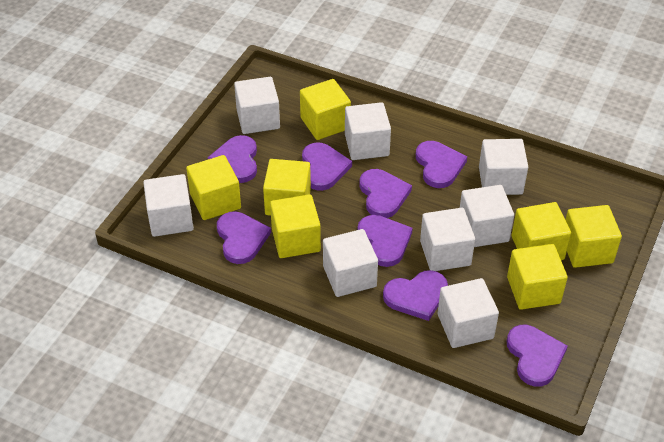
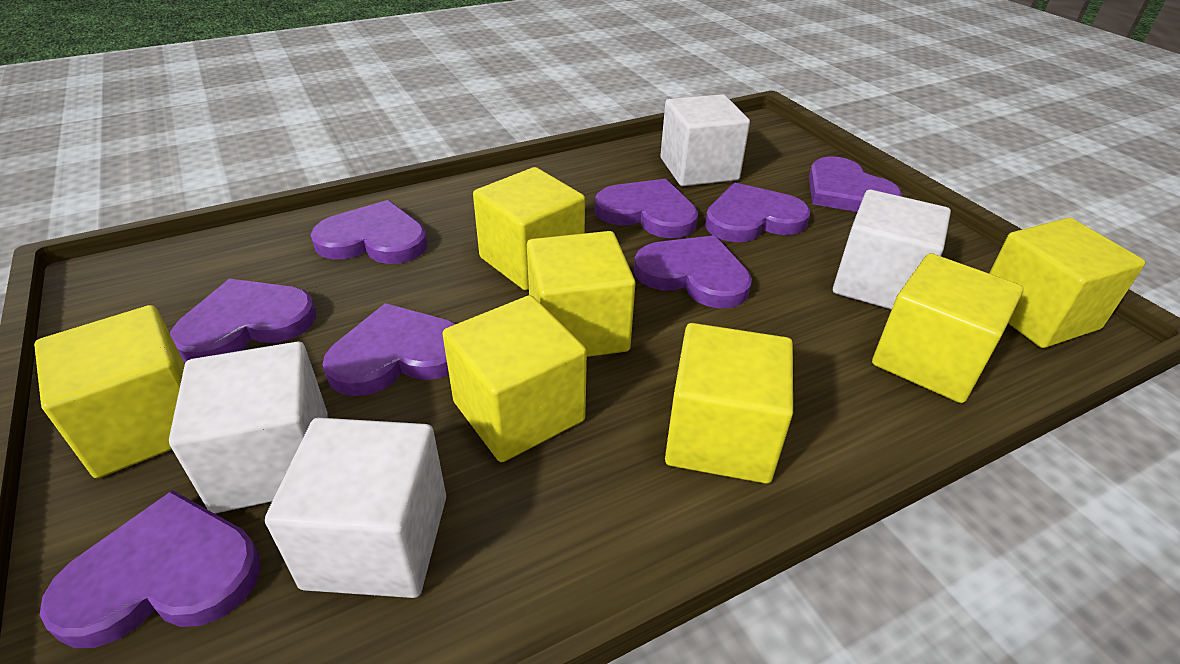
white cube: [143,174,194,237] [234,77,280,134] [323,229,378,297] [345,102,391,160] [420,208,475,271] [438,278,499,348] [460,185,514,247] [479,139,528,195] = 8 -> [169,342,328,514] [265,418,446,598] [660,94,750,186] [833,190,951,310] = 4

